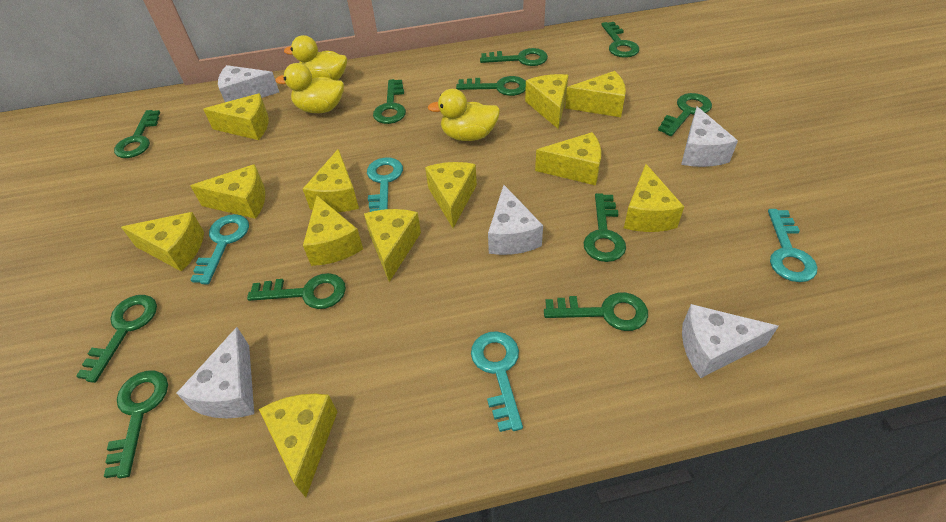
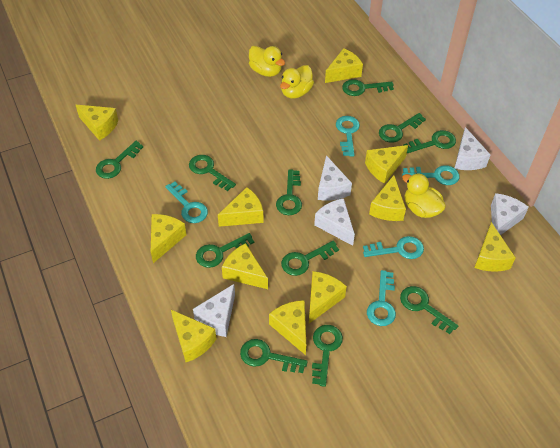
turquoise key: [191,214,249,284] [367,157,403,212] [471,331,523,432] [768,209,817,282] = 4 -> [165,182,208,223] [336,116,360,157] [363,236,424,259] [367,270,396,326] [402,165,460,185] = 5
yellow cheese: [121,212,204,271] [191,164,265,219] [203,93,269,140] [259,394,337,497] [303,149,359,212] [303,196,363,266] [364,209,421,282] [425,162,477,228] [525,74,568,129] [535,132,601,185] [565,71,626,117] [624,164,684,232] = 12 -> [76,105,118,141] [151,214,186,263] [171,310,216,362] [218,187,263,227] [222,243,268,289] [269,300,306,355] [309,271,347,323] [325,48,363,83] [365,145,408,184] [369,175,406,221] [474,222,516,272] = 11

